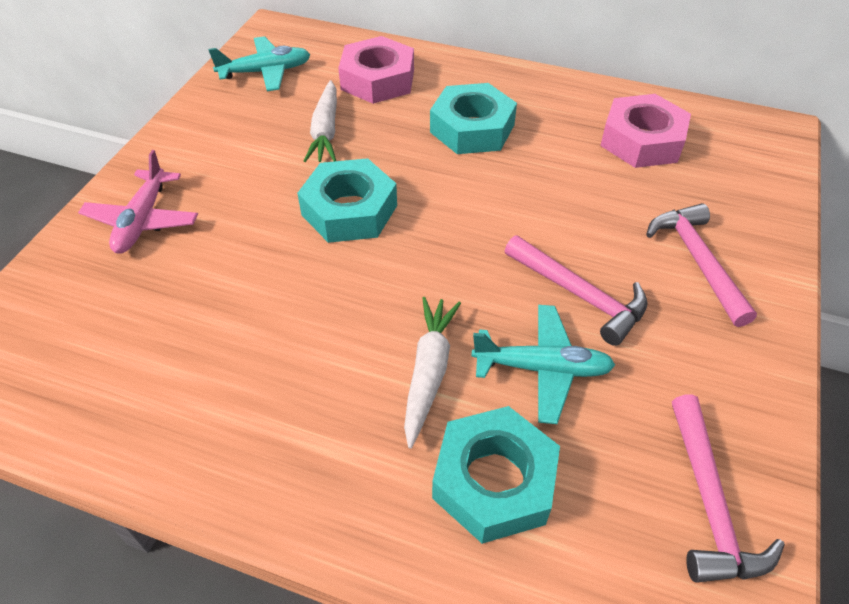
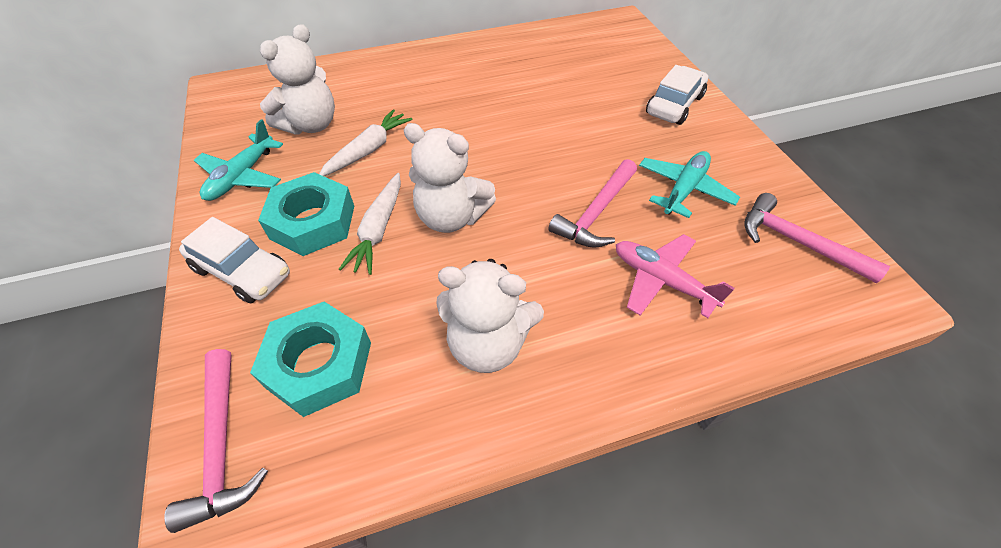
pink nut: [338,36,414,104] [600,94,691,168] = 2 -> none = 0
turquoise nut: [297,158,397,243] [430,83,517,154] [432,406,560,544] = 3 -> [250,302,371,417] [258,172,354,256] = 2
white car: none = 0 -> [179,217,290,303] [646,65,708,125] = 2
white teddy bear: none = 0 -> [260,24,335,134] [404,123,496,233] [436,259,544,373] = 3

